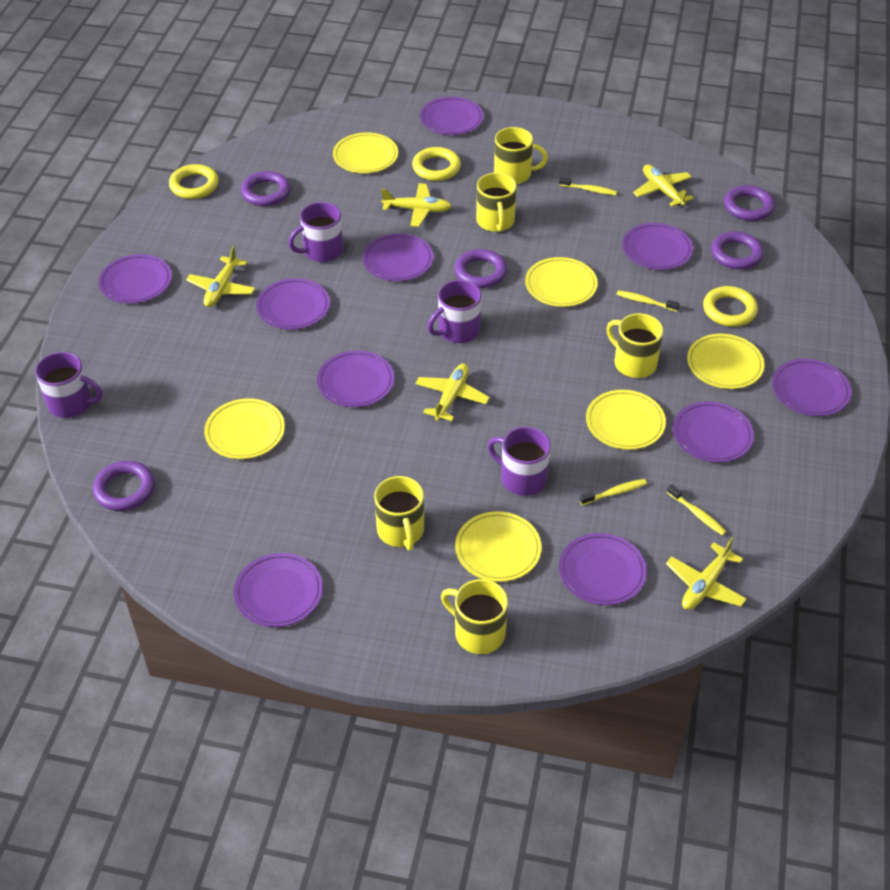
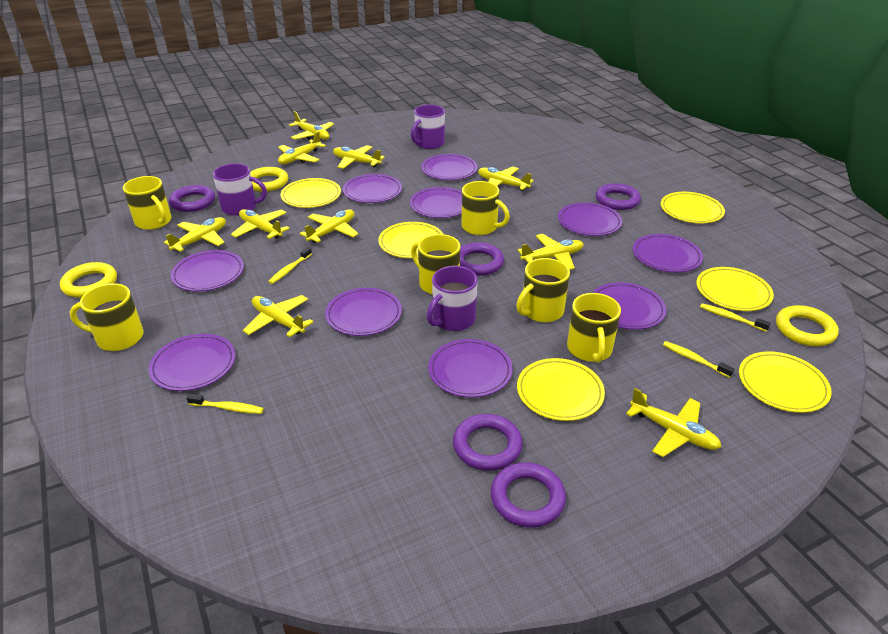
purple mug: [35,352,102,418] [288,202,343,262] [427,280,482,343] [487,427,551,496] = 4 -> [213,163,267,216] [411,105,445,149] [427,266,478,331] = 3
yellow mug: [374,476,424,551] [441,579,508,654] [476,173,517,232] [494,127,548,184] [606,313,664,378] = 5 -> [70,283,143,351] [123,176,171,230] [411,234,461,294] [462,181,510,235] [516,258,570,322] [567,293,621,363] = 6
yellow plane: [186,246,255,307] [381,183,451,227] [415,364,490,421] [633,164,694,207] [666,537,746,610] = 5 -> [164,217,226,252] [231,209,290,239] [243,295,313,337] [278,131,326,164] [289,111,334,140] [300,209,359,243] [333,145,385,169] [478,167,534,191] [518,234,584,270] [626,388,721,457] = 10

